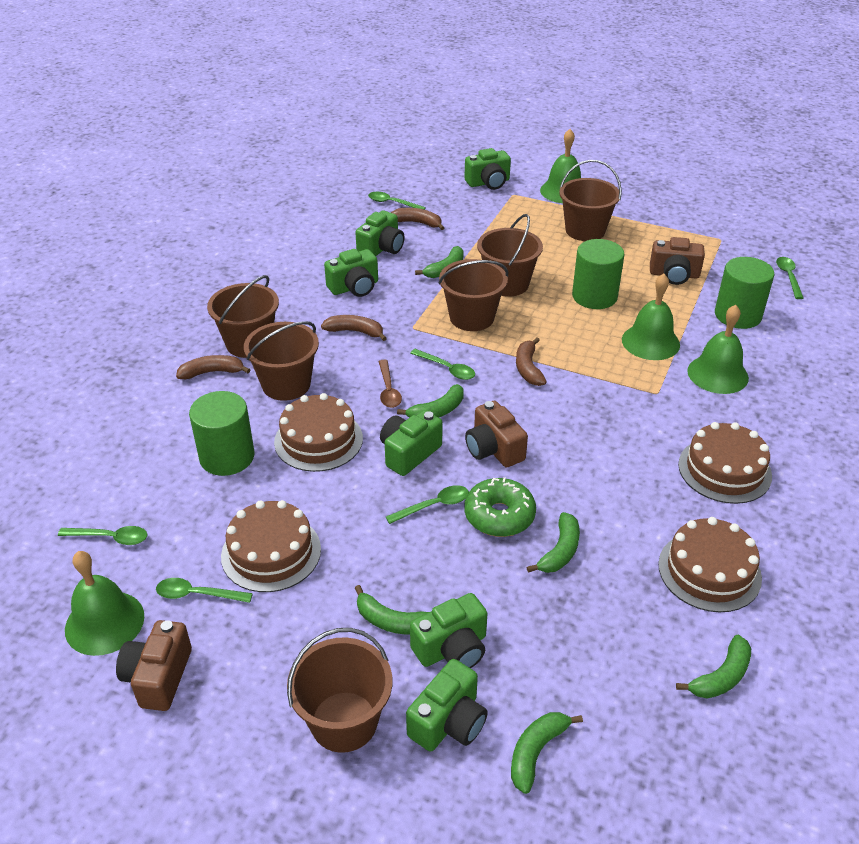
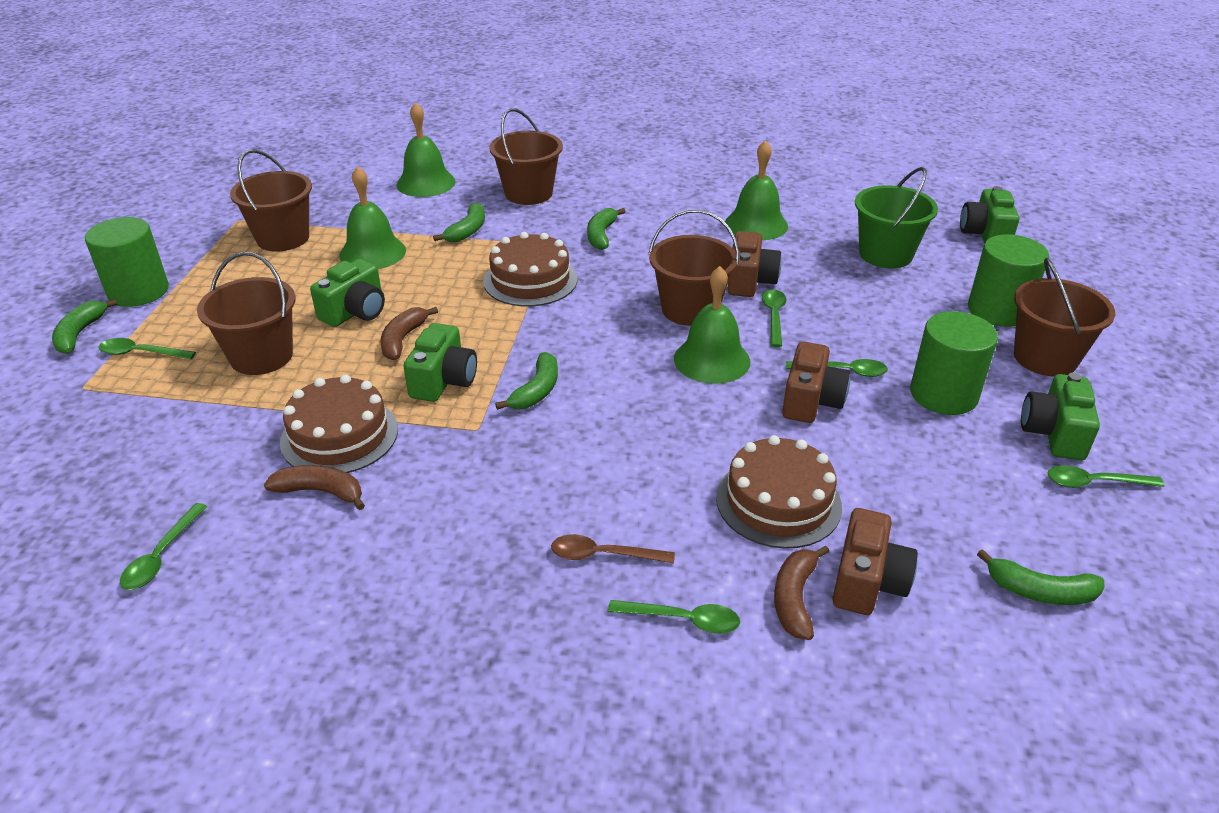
brown banana: [176,355,250,379] [321,315,387,341] [391,208,444,230] [516,338,547,386] = 4 -> [264,465,365,510] [380,307,438,360] [774,546,829,640] = 3
brown bucket: [207,275,279,358] [244,321,319,401] [287,628,392,753] [438,259,508,331] [477,214,543,297] [559,160,622,241] = 6 -> [197,252,296,375] [230,149,312,252] [489,108,563,205] [648,209,739,326] [1014,258,1115,377] = 5
brown cake: [221,500,321,592] [274,393,363,472] [658,517,762,612] [678,422,772,504] = 4 -> [280,374,398,473] [483,232,577,307] [716,435,842,549] = 3
green banana: [355,585,429,635] [397,384,464,418] [415,246,464,278] [511,712,583,794] [527,512,580,573] [676,635,751,699] = 6 -> [52,299,118,354] [433,202,485,242] [495,352,558,410] [587,208,626,250] [977,549,1104,605] = 5
green bucket: none = 0 -> [855,167,938,268] = 1
green camera: [324,249,378,297] [355,210,405,256] [380,410,443,476] [406,659,488,752] [410,593,488,668] [464,148,511,190] = 6 -> [310,259,385,327] [404,323,477,402] [960,186,1020,243] [1021,372,1100,460] = 4
green donut: [465,477,536,537] = 1 -> none = 0

